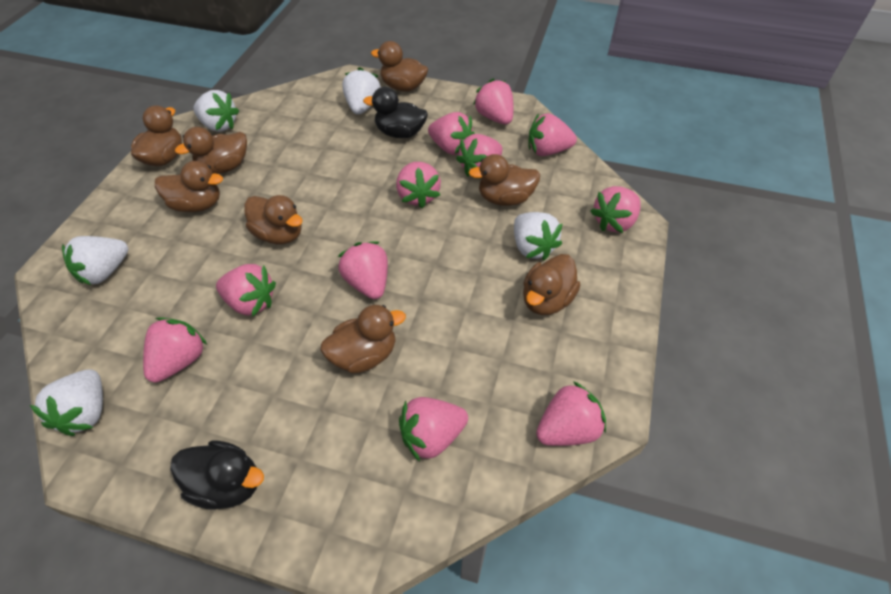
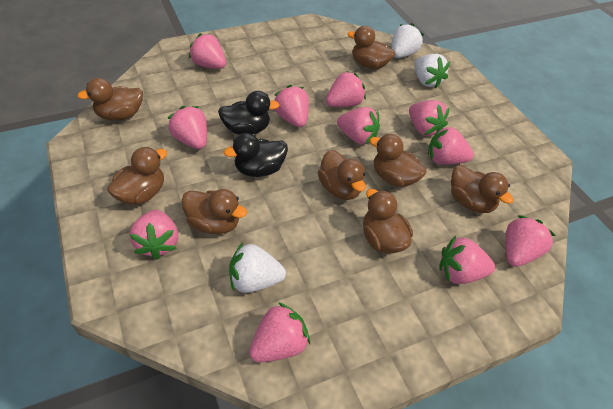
white strawberry: [30,369,103,436] [62,236,128,285] [193,90,239,132] [342,67,381,115] [514,212,562,261] = 5 -> [229,243,286,293] [392,23,424,58] [415,54,450,88] = 3

